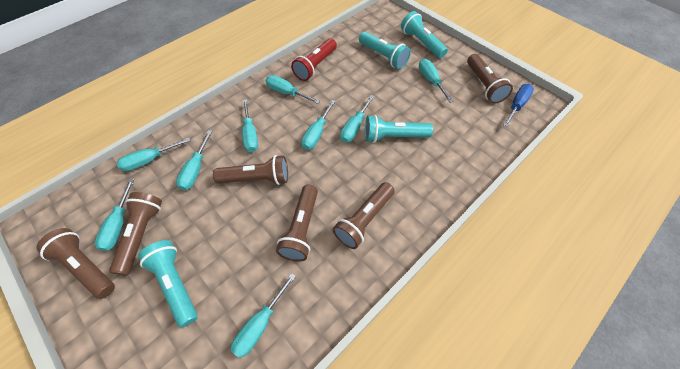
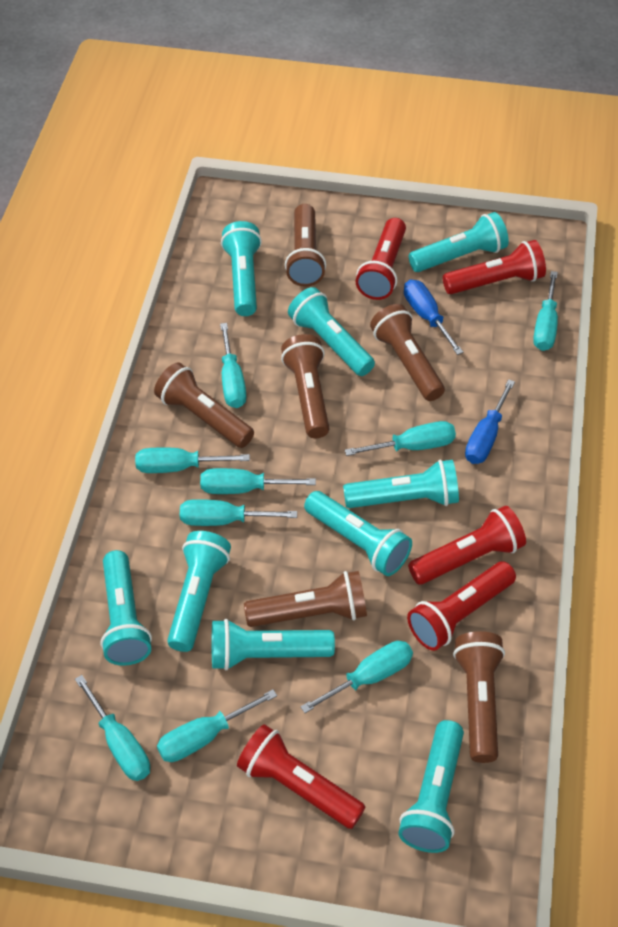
blue screwdriver: [503,84,534,127] = 1 -> [404,279,463,355] [465,379,515,464] = 2
red flashlight: [291,38,337,81] = 1 -> [237,724,365,829] [356,218,406,300] [407,561,516,651] [408,506,526,585] [443,240,546,294] = 5
turquoise flashlight: [138,240,198,328] [359,32,411,69] [365,115,433,143] [401,11,448,58] = 4 -> [101,550,152,666] [167,531,231,652] [212,619,335,670] [221,221,262,316] [288,287,375,376] [304,491,412,576] [343,459,459,508] [398,720,464,853] [409,212,509,272] = 9

